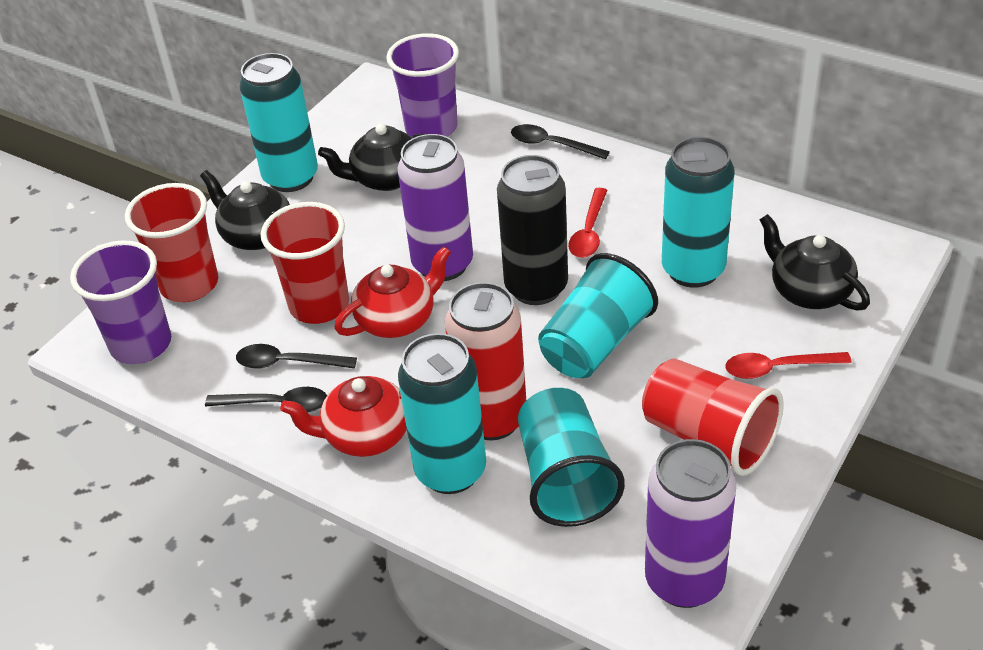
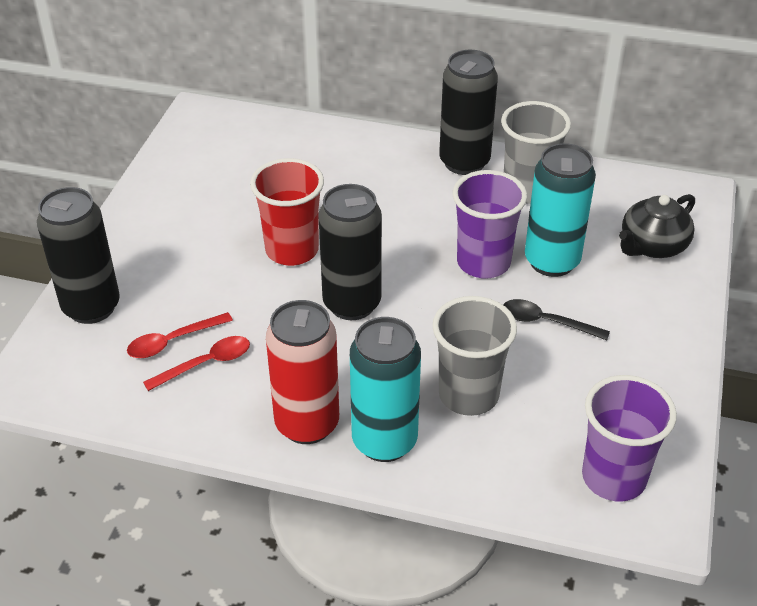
black can: [497,155,568,305] = 1 -> [37,187,120,324] [318,184,382,320] [439,50,498,175] = 3
black spoon: [205,387,327,413] [236,344,357,369] [511,124,610,159] = 3 -> [503,299,610,340] = 1
black teapot: [200,170,290,250] [318,124,425,191] [760,214,870,311] = 3 -> [619,194,695,258] = 1
grey cup: none = 0 -> [432,296,517,416] [501,101,571,204] = 2
purple can: [398,134,473,281] [645,439,736,608] = 2 -> none = 0
red cup: [125,183,218,302] [261,202,349,324] [642,358,784,476] = 3 -> [250,158,324,266] = 1
red teapot: [280,376,407,457] [334,246,451,338] = 2 -> none = 0
turquoise can: [239,53,318,192] [398,333,486,494] [662,137,735,288] = 3 -> [350,317,421,462] [525,143,596,277] = 2
turquoise cup: [518,388,625,527] [538,253,658,378] = 2 -> none = 0

